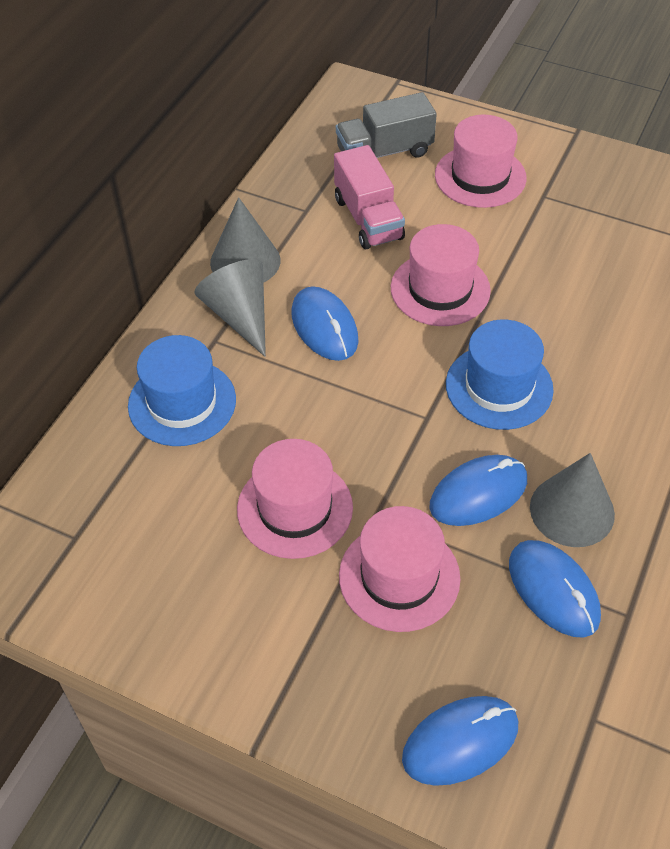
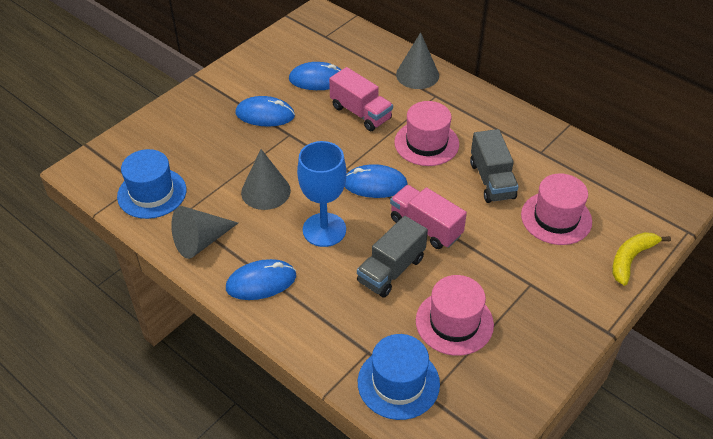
blue goblet: none = 0 -> [297,141,347,247] = 1
grey truck: [336,92,437,158] = 1 -> [357,216,428,298] [470,129,519,203] = 2
pink hat: [237,439,353,559] [339,506,460,632] [391,224,491,326] [435,115,527,208] = 4 -> [394,101,459,166] [416,275,494,356] [521,173,592,245] = 3
pink truck: [334,145,405,249] = 1 -> [329,67,393,131] [390,185,467,249] = 2
yellow banana: none = 0 -> [612,232,671,286] = 1

